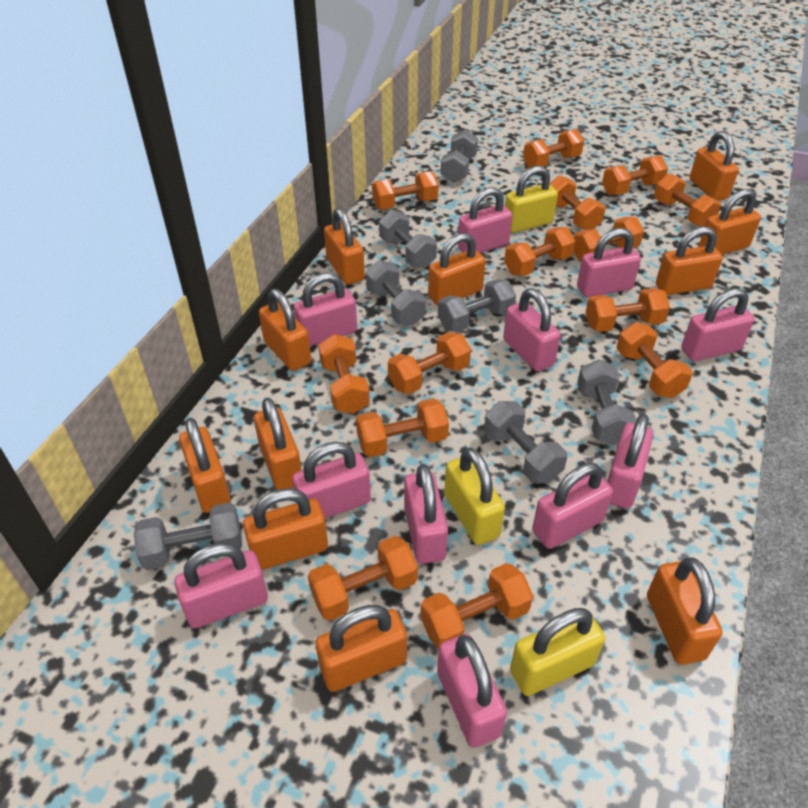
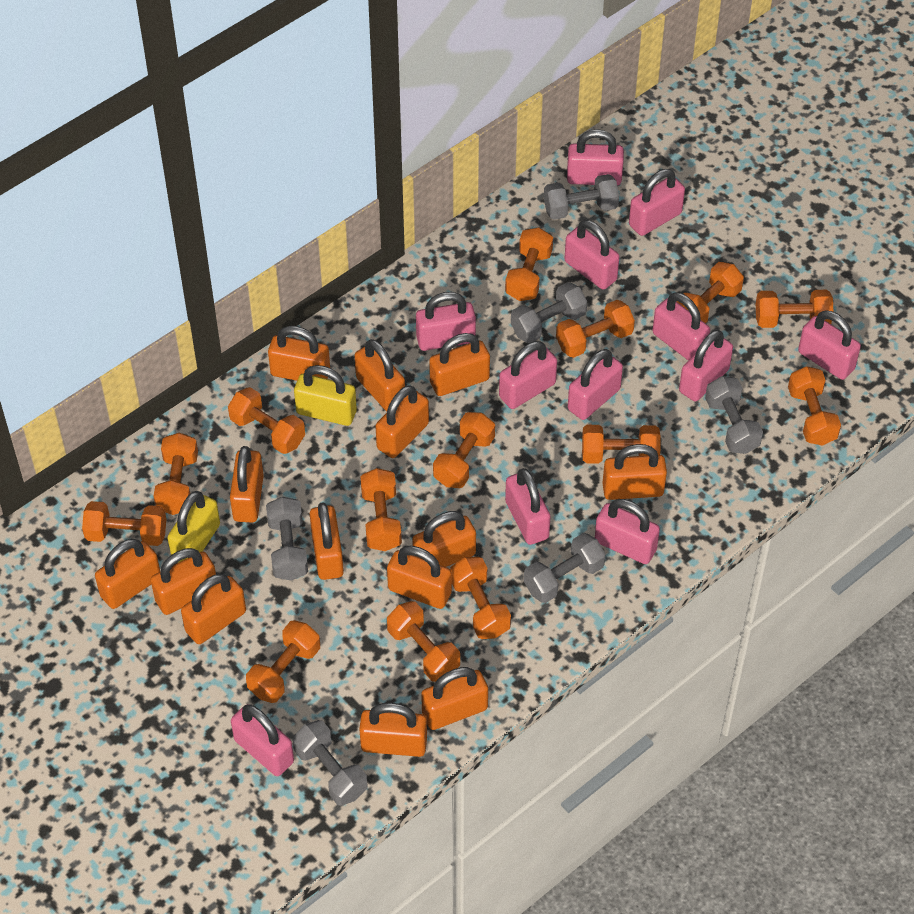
grey dumbbell: [134,503,242,570] [366,260,426,325] [379,210,437,268] [438,279,516,333] [441,130,478,182] [484,401,567,484] [577,360,636,445] = 7 -> [266,497,308,581] [292,720,368,806] [511,282,587,343] [524,533,606,603] [544,174,619,220] [705,376,763,454] = 6
orange padlock: [179,418,231,513] [243,488,328,570] [254,398,302,490] [259,289,311,371] [316,605,407,692] [324,208,365,285] [428,233,486,306] [647,557,723,665] [656,227,723,295] [690,131,739,201] [699,189,761,255] = 11 -> [95,539,160,609] [151,548,216,615] [181,574,246,644] [230,446,264,523] [268,326,330,381] [310,502,344,580] [355,339,405,411] [359,703,427,757] [376,385,429,458] [387,546,452,609] [412,511,476,567] [421,667,488,730] [429,333,490,396] [602,444,667,500] = 14
pink padlock: [174,543,268,629] [292,442,371,518] [293,273,357,346] [404,464,448,564] [437,634,507,748] [458,187,512,253] [503,288,561,372] [532,463,613,549] [577,228,641,297] [607,414,653,509] [681,288,754,361] = 11 -> [231,704,294,776] [416,292,476,351] [499,341,557,409] [505,468,551,545] [564,220,620,290] [567,129,624,186] [568,349,623,420] [595,499,660,564] [629,169,685,236] [652,292,710,360] [679,330,733,401] [798,311,861,380] = 12
yellow padlock: [444,448,505,545] [505,166,558,233] [510,608,605,696] = 3 -> [168,491,220,563] [294,365,357,426] = 2

